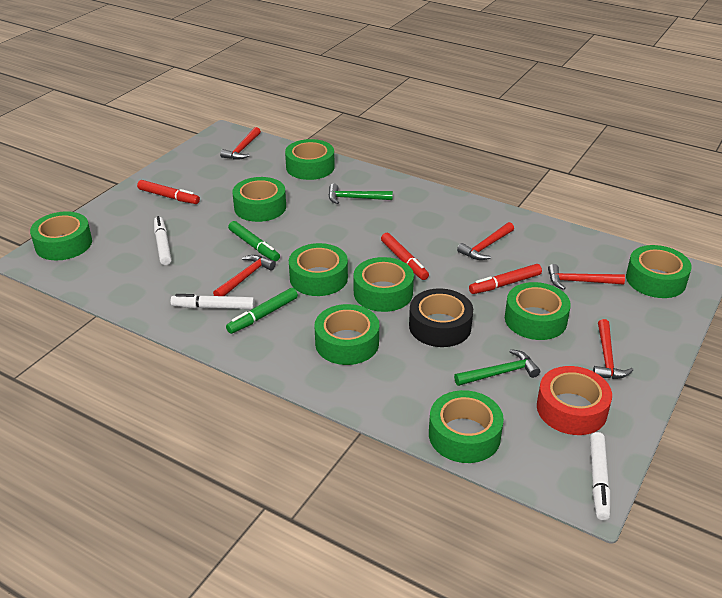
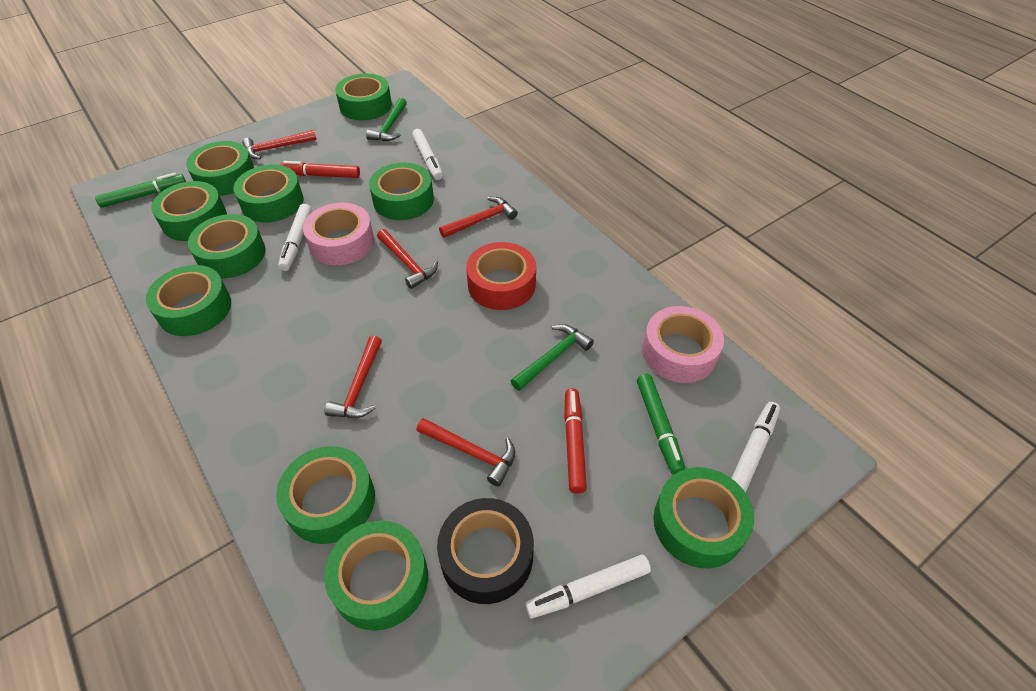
green tape: [30,211,92,261] [232,177,286,222] [285,139,335,180] [289,243,348,296] [315,304,379,365] [354,257,414,312] [429,390,504,463] [505,282,571,340] [626,245,692,298] = 9 -> [146,265,231,336] [151,181,227,241] [186,141,254,196] [188,214,266,278] [233,165,304,222] [276,446,375,544] [324,521,428,631] [335,73,392,120] [369,163,434,220] [653,467,754,568] = 10
pink tape: none = 0 -> [303,203,374,265] [642,306,724,383] = 2
red marker: [137,180,200,204] [381,233,429,280] [469,264,542,294] = 3 -> [280,161,360,178] [564,388,587,494] = 2
white marker: [154,216,172,265] [170,294,255,309] [590,432,610,520] = 3 -> [278,204,312,271] [412,129,443,180] [525,554,651,619] [732,402,780,493] = 4

